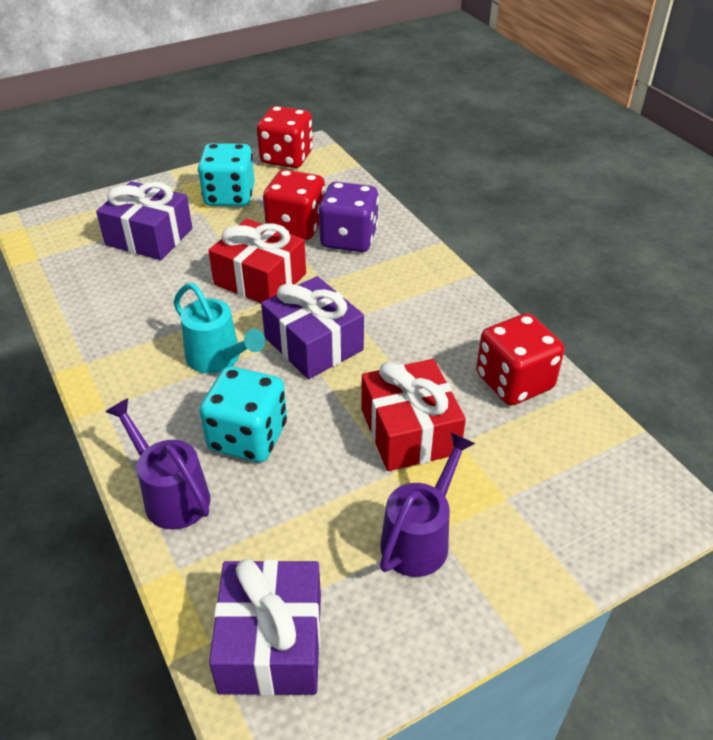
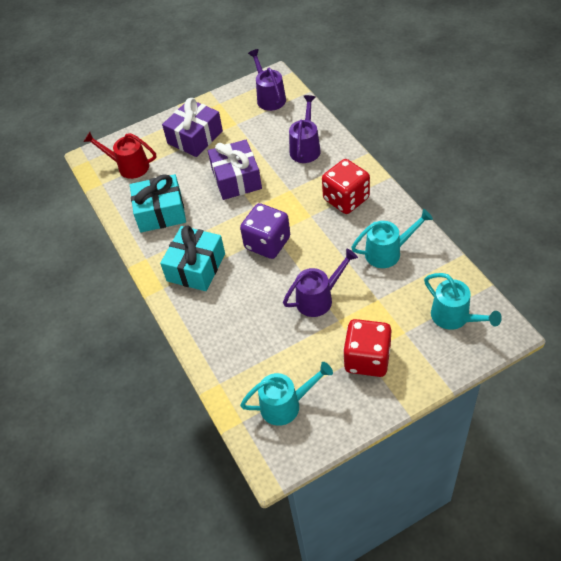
purple gift: [96,181,192,260] [209,559,321,696] [261,276,364,379] = 3 -> [162,98,223,157] [208,140,262,200] = 2
purple watering can: [105,398,210,529] [380,432,475,577] = 2 -> [248,49,286,111] [283,249,358,317] [289,95,321,163] = 3
red dice: [257,106,313,168] [263,169,325,240] [476,313,564,406] = 3 -> [322,159,370,214] [343,319,391,377] = 2
red gift: [208,219,306,303] [361,359,466,471] = 2 -> none = 0
red watering can: none = 0 -> [84,132,156,179] = 1
turquoise dice: [198,143,255,206] [199,366,287,462] = 2 -> none = 0
turquoise gift: none = 0 -> [130,174,186,233] [160,225,225,291] = 2
turquoise watering can: [174,283,265,373] = 1 -> [240,362,333,426] [351,209,433,268] [424,273,502,330] = 3

